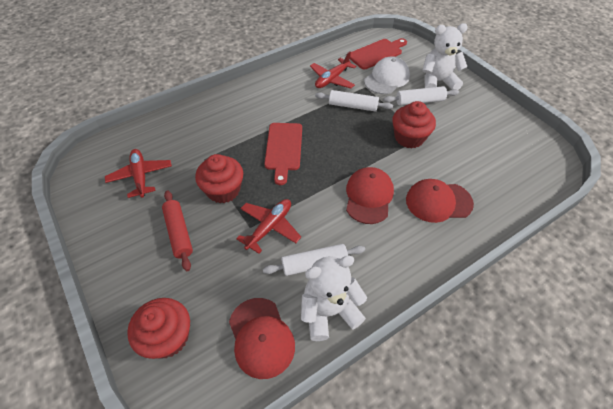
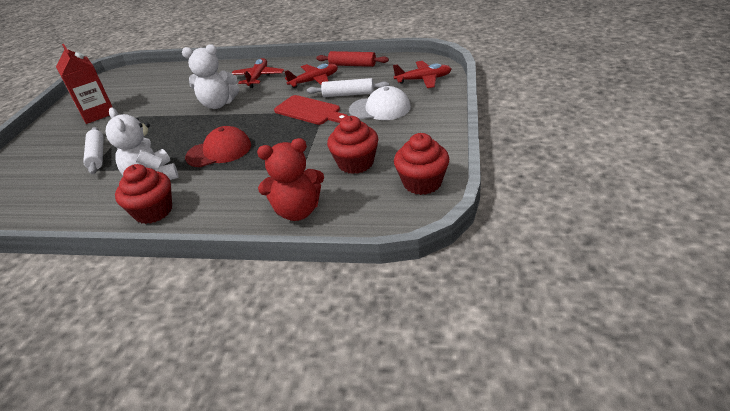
red cap: [229,298,295,379] [346,167,394,224] [406,179,474,223] = 3 -> [185,126,251,167] = 1
red carton: none = 0 -> [56,44,112,124] = 1
red cutting board: [264,123,302,185] [350,38,407,70] = 2 -> [274,95,348,125] = 1
red teddy bear: none = 0 -> [257,138,324,221] = 1
white rolling pin: [263,244,365,276] [315,90,393,112] [383,86,459,105] = 3 -> [83,127,104,174] [307,78,389,97] = 2

